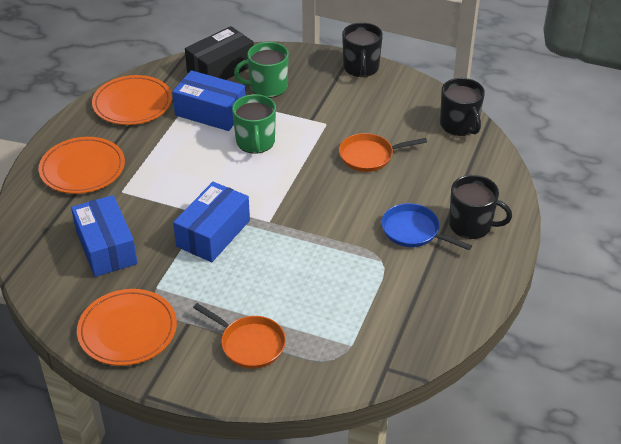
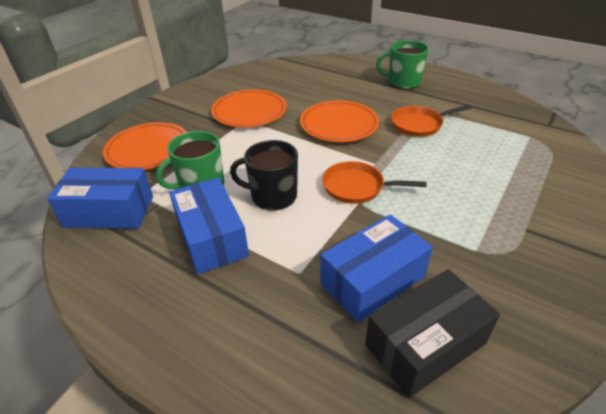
black mug: [342,22,383,77] [440,78,485,136] [449,175,512,239] = 3 -> [230,140,298,210] = 1
blue pan: [381,203,472,250] = 1 -> none = 0

